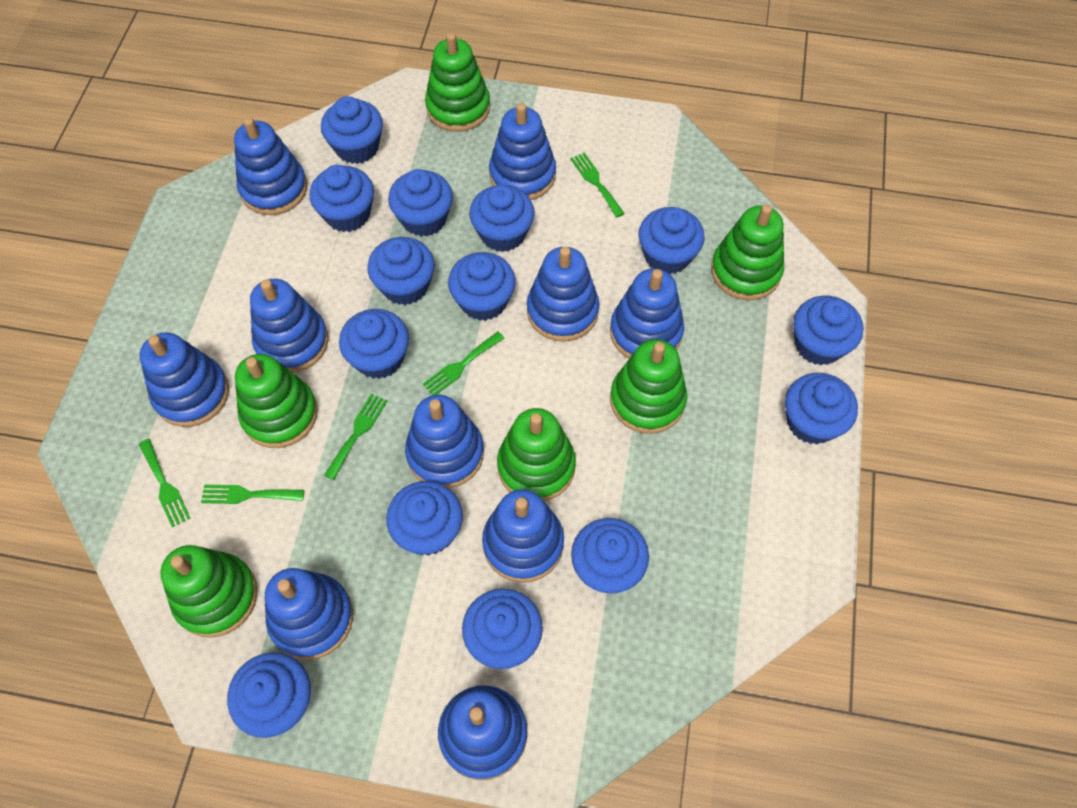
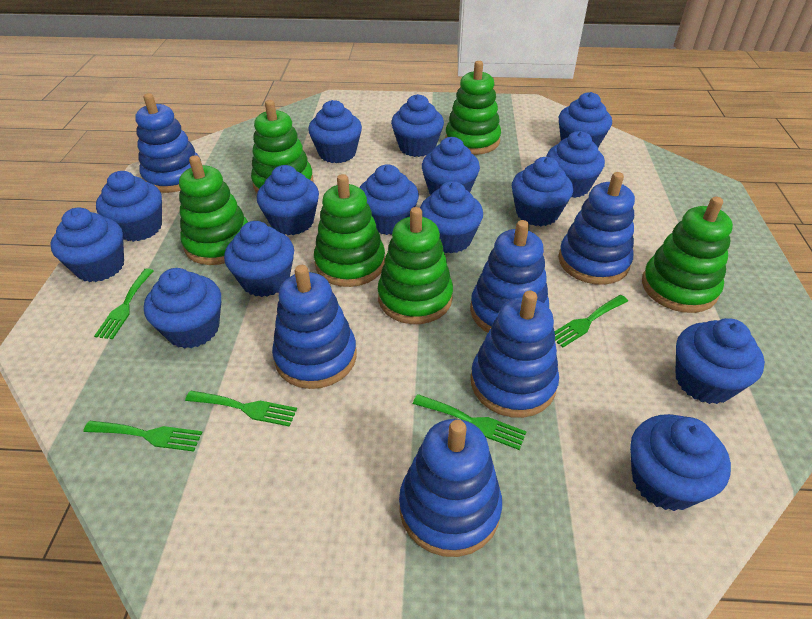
blue cupcake: [227,652,311,738] [309,165,374,232] [321,96,383,164] [339,309,409,379] [367,237,435,305] [386,481,463,555] [388,169,453,237] [448,252,516,321] [462,588,543,669] [469,184,535,252] [571,518,649,594] [638,207,705,274] [785,373,858,444] [793,295,863,365] = 14 -> [50,208,124,282] [96,171,162,242] [144,268,221,349] [224,221,294,297] [257,165,319,235] [308,100,362,163] [359,164,419,235] [391,94,444,157] [420,181,483,254] [422,137,480,195] [512,157,573,226] [546,131,605,198] [559,92,612,147] [630,414,731,511] [675,318,765,404] = 15
blue stacking toy: [140,332,229,427] [234,117,307,215] [250,279,328,373] [265,568,353,660] [405,395,484,489] [438,685,527,780] [482,489,564,583] [489,103,556,200] [527,247,599,342] [610,269,684,359] = 10 -> [135,93,198,193] [272,265,357,389] [399,419,502,557] [470,220,549,333] [471,290,559,418] [558,172,635,285] = 6

